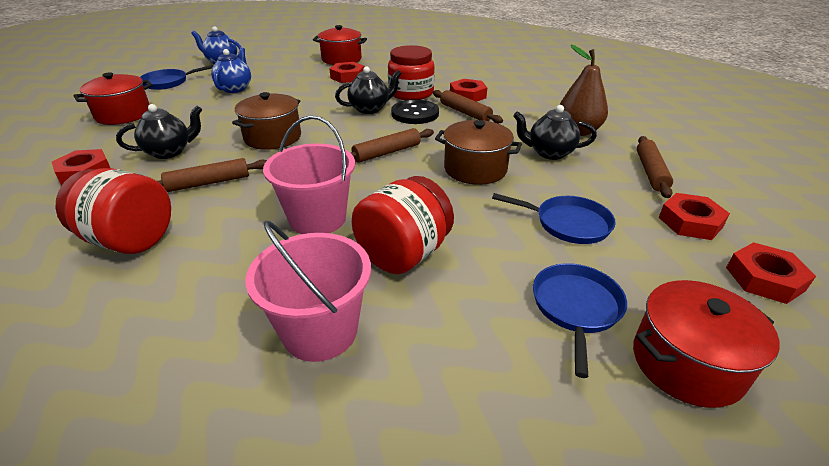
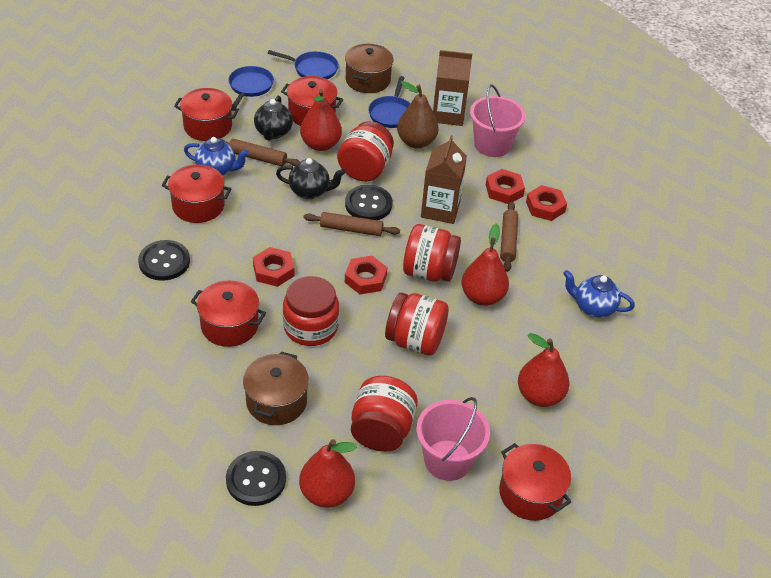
black button: [391,100,439,124] = 1 -> [138,240,190,281] [226,451,286,506] [345,185,393,220] = 3
black teapot: [116,104,202,159] [335,66,402,114] [513,105,597,160] = 3 -> [254,96,293,140] [276,158,345,199] = 2
brown carton: none = 0 -> [421,135,467,224] [433,50,472,126] = 2
brown rolling pin: [157,158,267,192] [351,128,434,163] [433,90,503,123] [637,136,673,198] = 4 -> [221,139,300,166] [303,212,400,236] [500,202,518,272] = 3
red jar: [55,168,171,254] [352,176,454,274] [388,45,435,100] = 3 -> [283,276,339,346] [337,121,394,182] [351,376,418,452] [385,293,449,356] [403,224,461,282] = 5
red nut: [52,149,110,185] [329,62,364,83] [450,79,487,102] [659,193,730,240] [726,242,816,304] = 5 -> [253,247,294,287] [345,256,387,294] [486,169,525,204] [526,185,567,221] = 4
red pear: none = 0 -> [299,439,357,508] [300,89,342,151] [461,223,509,306] [518,333,569,407] = 4
red pot: [74,72,152,125] [313,25,367,65] [633,280,780,408] = 3 -> [162,165,232,223] [174,88,239,141] [191,280,266,347] [281,76,343,126] [499,443,571,521] = 5

